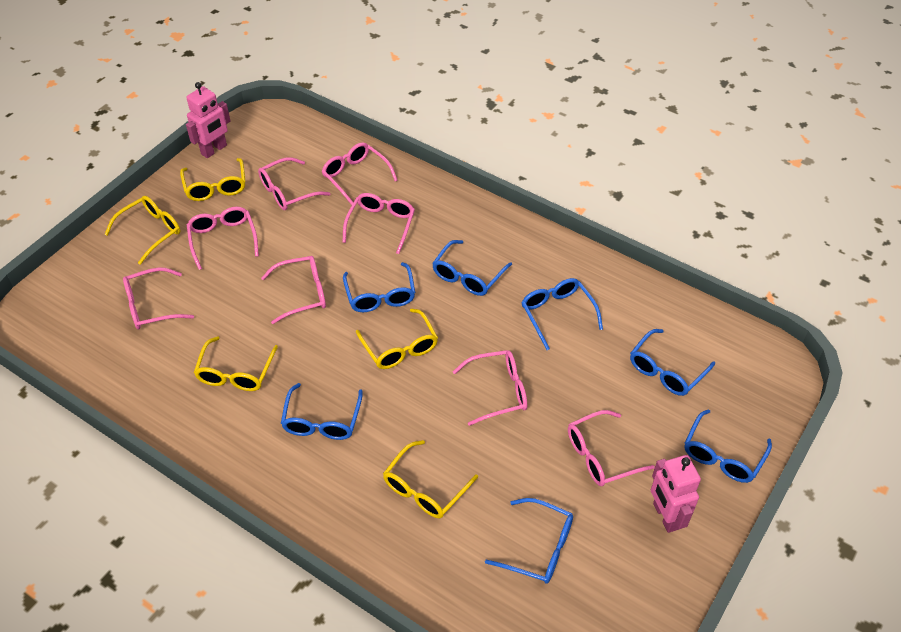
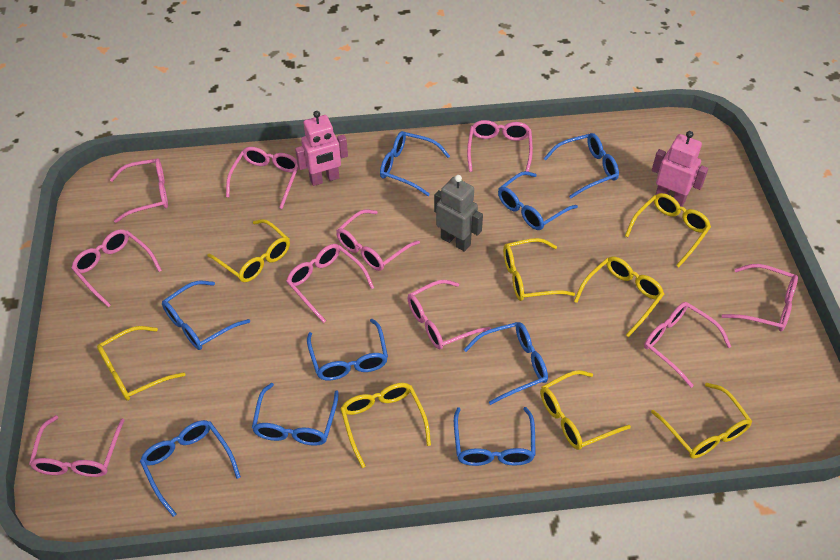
blue glasses: [281,383,363,440] [343,262,415,312] [432,240,512,296] [485,498,573,584] [521,278,603,350] [630,329,715,396] [685,409,772,483] = 7 -> [140,420,241,517] [162,281,250,350] [252,383,339,446] [307,319,388,381] [380,131,450,196] [454,407,536,466] [464,322,548,405] [498,171,578,230] [544,133,619,198] = 9
grey robot: none = 0 -> [434,175,483,252] = 1
pink glasses: [123,267,194,329] [187,207,259,270] [258,157,330,210] [261,256,326,324] [322,143,398,205] [342,193,415,254] [453,350,527,426] [568,410,655,486] = 8 -> [29,415,125,477] [71,229,162,307] [110,158,168,223] [226,147,299,209] [286,244,374,323] [336,209,420,271] [407,280,491,350] [467,120,533,172] [644,302,731,388] [722,264,798,331] = 10
yellow glasses: [105,196,180,265] [180,158,245,201] [194,336,278,391] [356,309,438,369] [383,440,478,518] = 5 -> [97,326,185,401] [207,219,290,282] [340,383,431,468] [503,238,575,301] [540,370,631,450] [574,257,664,337] [625,193,711,267] [651,383,752,459] = 8

